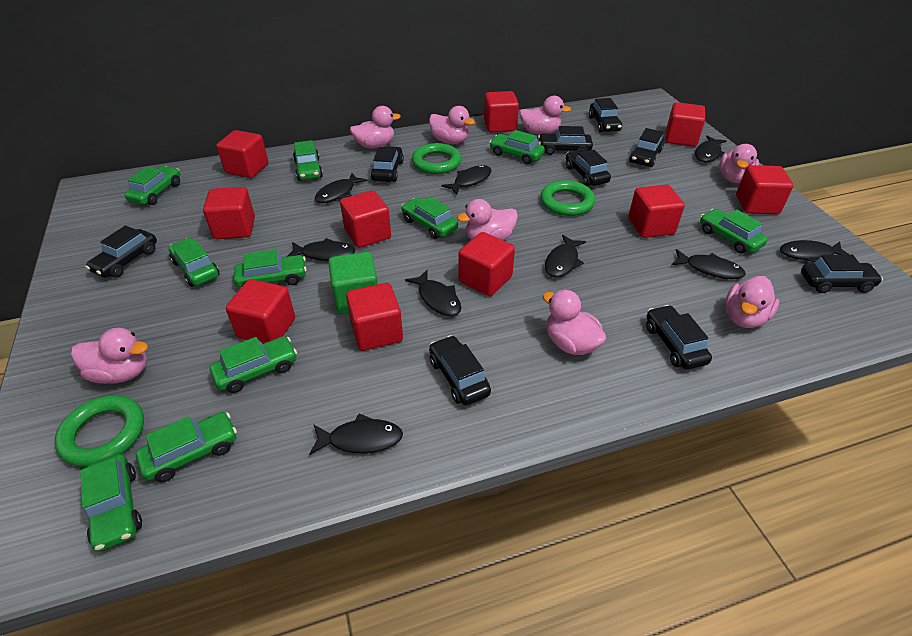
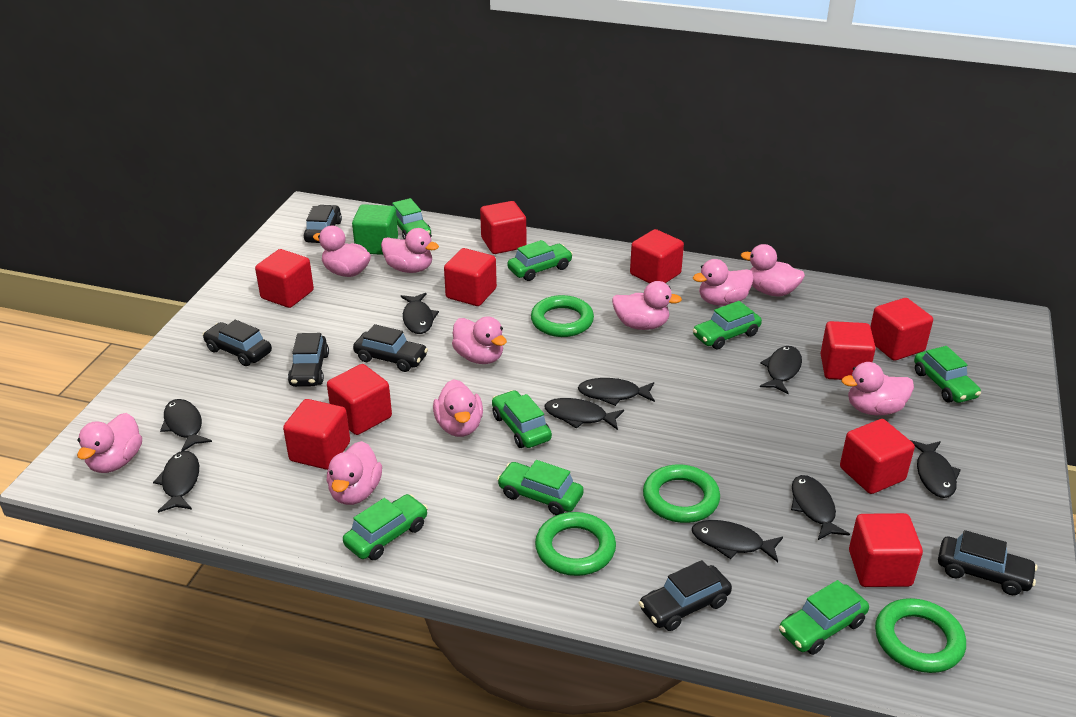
black car: [85,225,157,278] [371,146,404,182] [429,335,491,405] [538,126,593,155] [566,149,611,186] [589,98,622,132] [629,128,664,167] [646,305,712,370] [801,255,883,293] = 9 -> [203,320,272,366] [288,333,329,387] [304,205,342,243] [353,324,428,372] [639,560,732,631] [938,530,1037,595] = 6
green car: [80,454,142,551] [125,166,180,205] [136,412,237,482] [169,238,219,287] [210,336,297,393] [234,249,307,287] [293,140,323,181] [401,197,458,239] [489,130,545,164] [700,209,768,254] = 10 -> [343,494,428,560] [392,198,431,240] [492,390,552,448] [497,460,584,515] [507,240,573,281] [693,301,762,350] [779,580,869,655] [914,346,981,403] = 8
green ring: [54,395,144,467] [412,143,461,174] [540,180,595,216] = 3 -> [531,295,594,337] [535,512,616,576] [643,464,720,523] [875,598,966,673] = 4
pink duck: [71,328,148,384] [350,106,401,149] [429,106,475,144] [457,199,518,240] [519,96,571,135] [543,290,607,355] [719,144,759,183] [725,276,779,328] = 8 -> [77,413,142,473] [313,226,371,277] [327,441,382,505] [381,228,439,273] [433,379,483,437] [452,316,507,364] [612,281,682,330] [693,259,754,306] [741,244,805,296] [841,362,914,415] = 10

